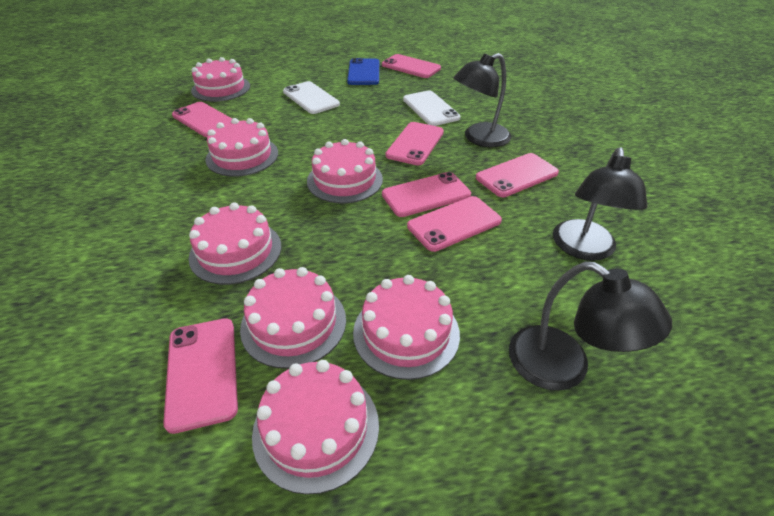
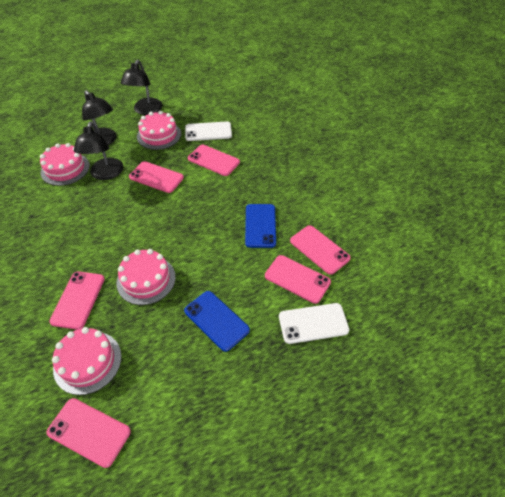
blue phone: [347,58,379,85] = 1 -> [184,291,250,352] [245,204,276,248] = 2
pink cake: [188,202,281,285] [191,57,250,102] [206,118,278,177] [240,267,346,369] [252,360,379,495] [307,139,383,204] [353,275,460,380] = 7 -> [40,143,90,186] [52,327,122,395] [117,249,176,305] [137,111,181,150] = 4
pink phone: [163,318,238,434] [172,102,232,137] [382,54,441,78] [382,172,471,217] [386,122,444,165] [407,196,502,252] [476,153,559,197] = 7 -> [47,398,131,468] [49,271,105,330] [129,161,184,193] [188,144,240,176] [265,255,331,304] [290,225,351,275] = 6

